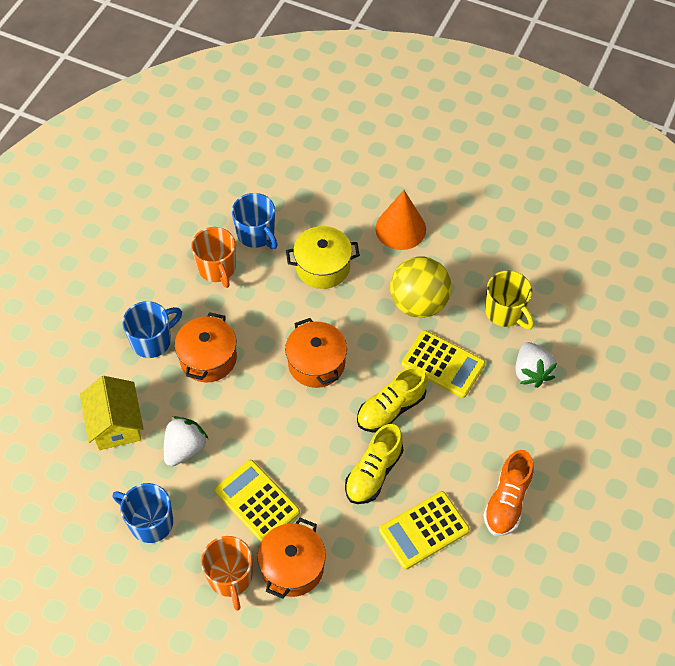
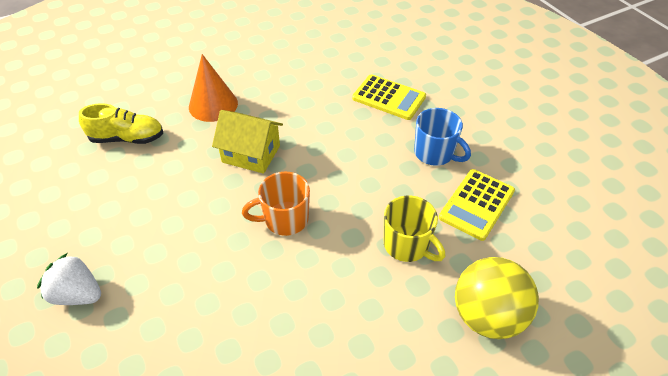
blue mug: [113,483,173,543] [122,301,182,358] [232,193,278,249] = 3 -> [414,108,471,166] = 1
orange mug: [191,227,236,288] [201,536,253,610] = 2 -> [242,172,310,236] = 1
orange pot: [175,312,237,382] [257,518,326,599] [285,318,347,388] = 3 -> none = 0
orange shoe: [484,450,534,536] = 1 -> none = 0
white strawberry: [164,416,208,466] [515,342,557,388] = 2 -> [37,253,101,305] = 1
yellow calculator: [215,460,300,542] [379,491,470,569] [402,330,485,398] = 3 -> [352,74,426,120] [439,169,515,241] = 2
yellow pot: [286,226,360,289] = 1 -> none = 0
yellow shoe: [345,424,403,504] [357,366,427,433] = 2 -> [79,103,163,144] = 1

